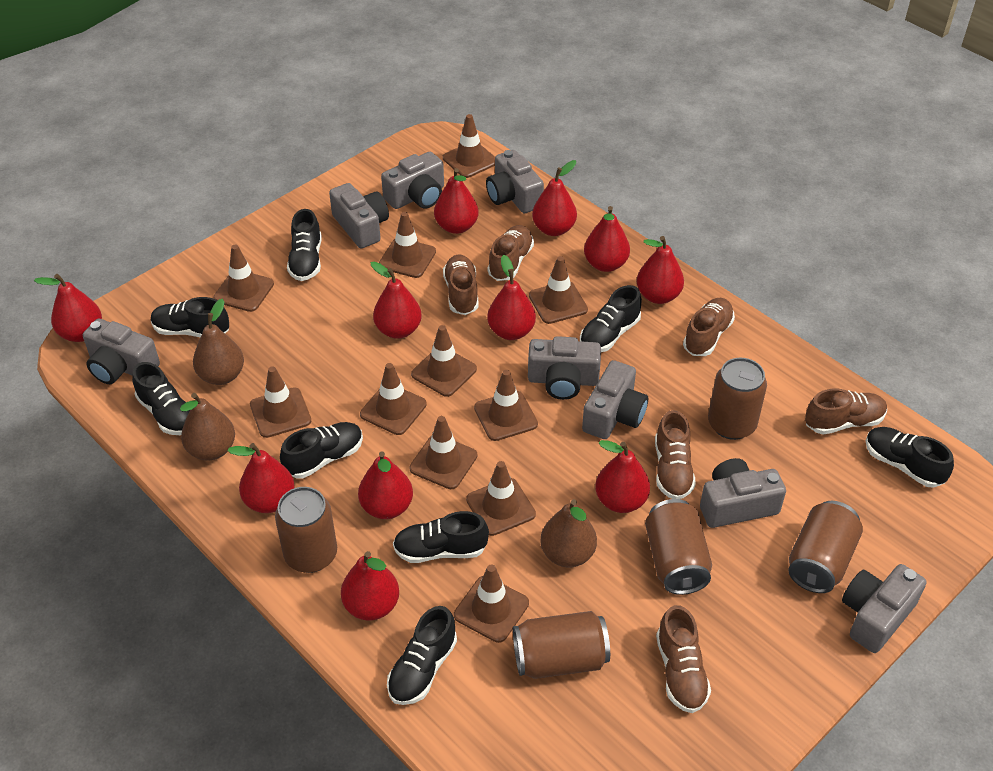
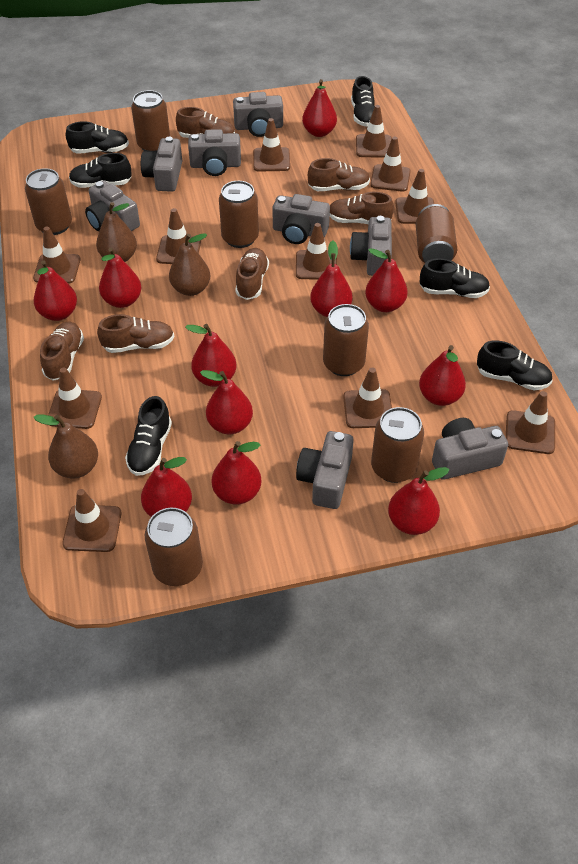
black shoe: [132,362,190,435] [151,297,229,338] [280,422,363,478] [287,209,321,281] [387,606,457,705] [393,511,489,563] [580,285,642,352] [866,427,954,488] = 8 -> [66,121,129,154] [69,153,132,188] [125,396,172,476] [351,76,375,127] [420,259,490,298] [477,340,553,390] = 6
brown can: [275,487,337,573] [513,611,610,679] [645,499,712,595] [708,358,767,440] [788,501,863,593] = 5 -> [25,168,72,235] [131,90,170,152] [145,508,203,586] [219,181,259,248] [323,304,369,376] [371,407,424,483] [416,204,457,263] = 7

